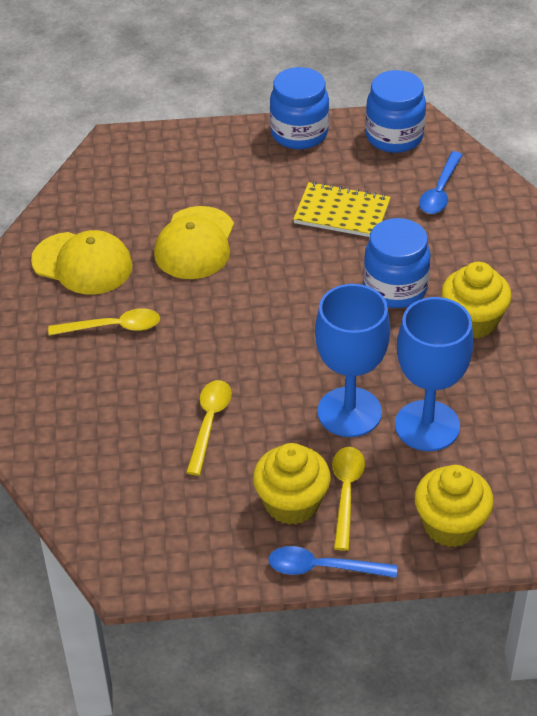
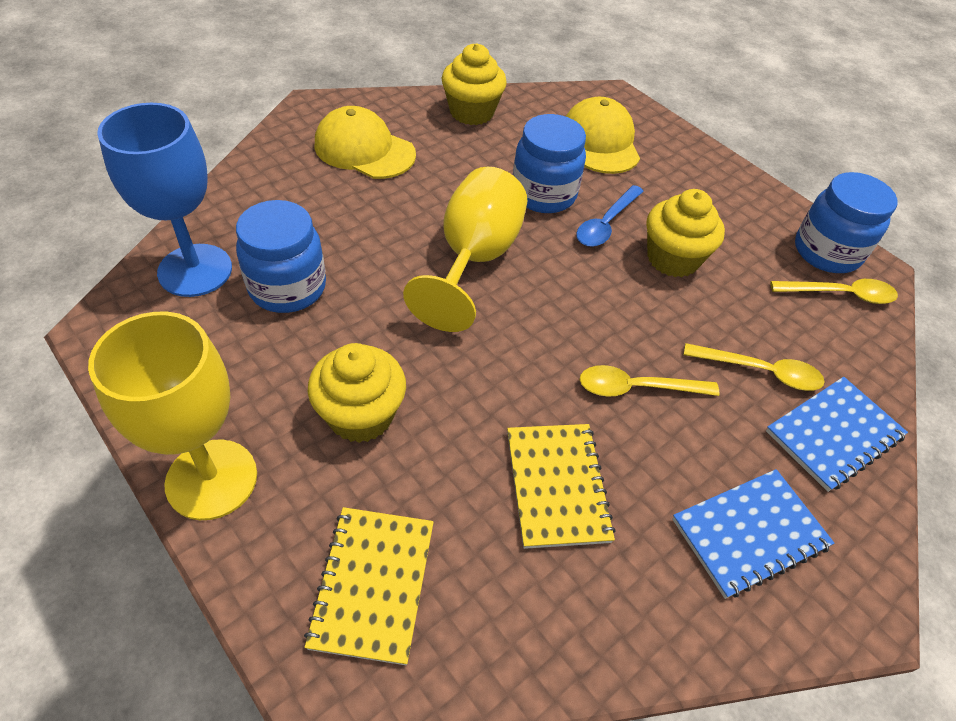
blue goblet: [315,284,390,437] [395,297,474,451] = 2 -> [97,103,232,297] = 1
blue notebook: none = 0 -> [672,469,834,599] [766,377,908,492] = 2
blue spoon: [268,546,397,578] [419,151,463,214] = 2 -> [576,185,644,247] = 1
yellow goblet: none = 0 -> [88,312,257,520] [403,167,528,332] = 2
yellow notebook: [293,182,391,237] = 1 -> [304,507,434,665] [507,424,616,549] = 2

